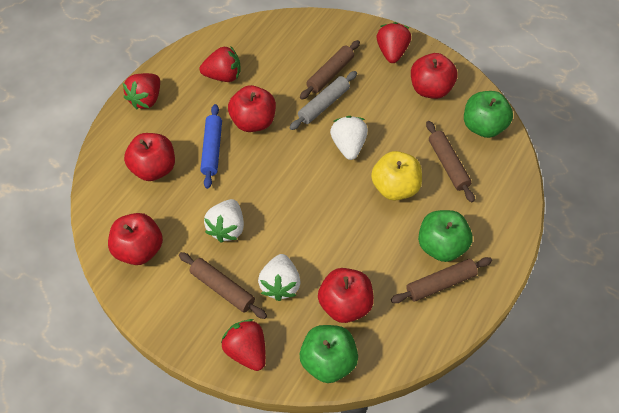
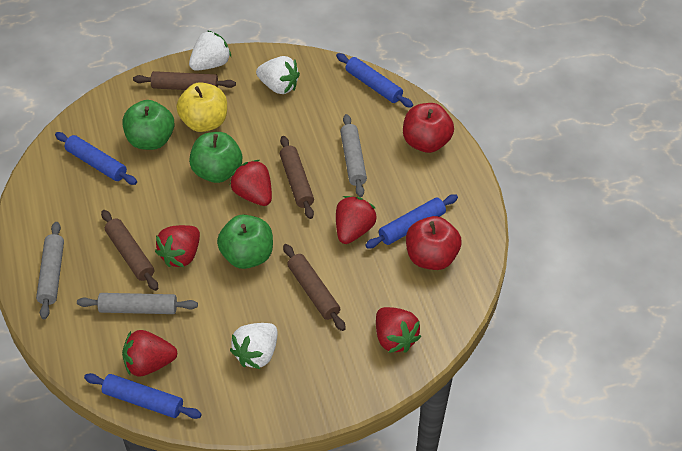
blue rolling pin: [200,104,222,189] = 1 -> [55,132,137,185] [84,373,202,419] [336,53,413,108] [365,194,458,248] = 4
grey rolling pin: [290,71,357,130] = 1 -> [36,222,64,319] [77,293,198,314] [340,114,367,197] = 3
red apple: [108,213,163,265] [124,133,175,181] [228,85,276,132] [318,268,374,323] [411,53,457,99] = 5 -> [403,103,454,153] [406,216,461,270] = 2
red strawberry: [123,73,160,109] [200,47,241,82] [221,319,266,371] [377,22,411,63] = 4 -> [122,330,177,376] [155,225,200,267] [230,160,272,206] [336,196,377,244] [376,307,421,353] = 5

